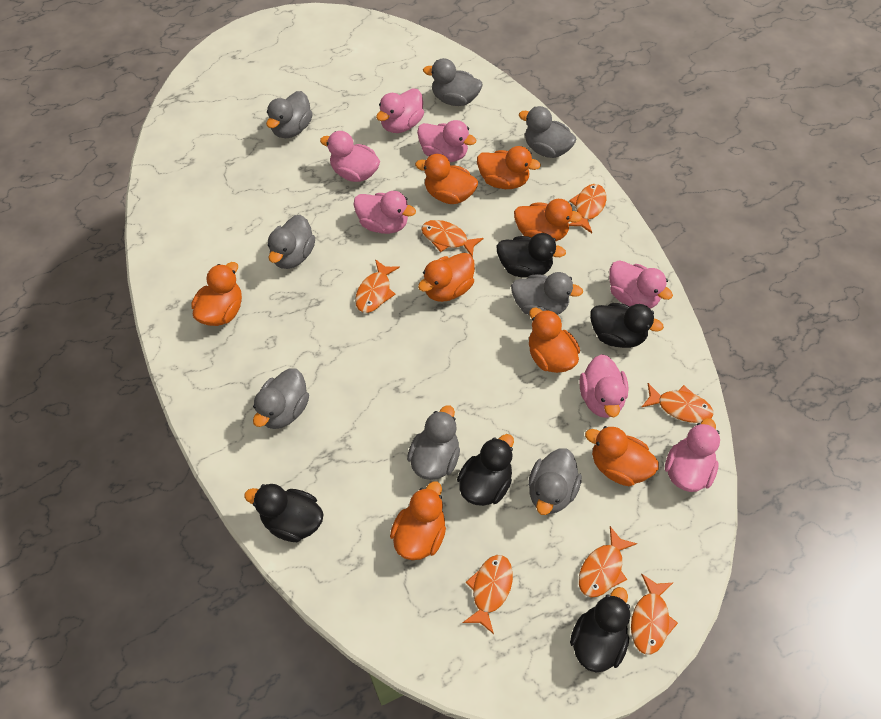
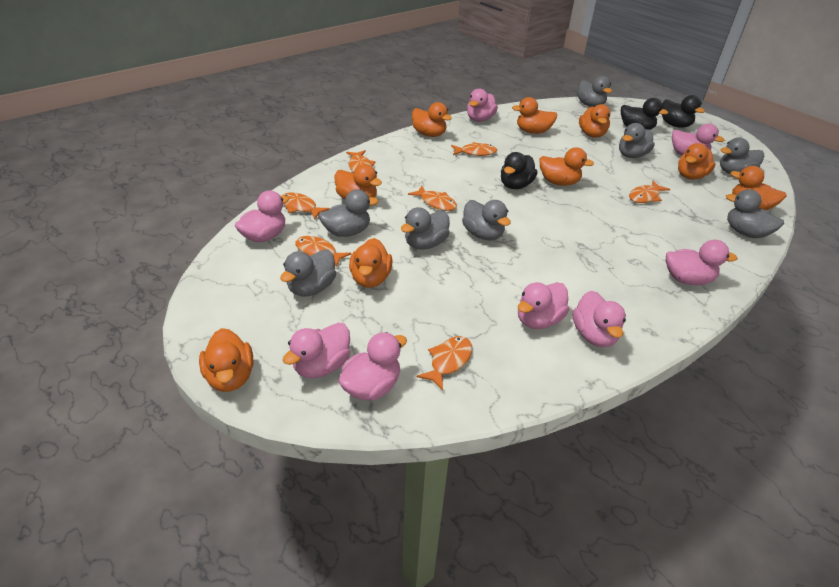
black duck: [244,484,324,542] [457,434,514,506] [497,233,566,277] [570,587,630,673] [590,303,664,348] = 5 -> [501,152,537,189] [621,98,668,130] [662,95,705,128] = 3
orange duck: [191,262,242,326] [390,481,446,560] [415,154,478,204] [418,252,475,302] [477,146,541,189] [514,199,582,241] [529,307,580,373] [585,426,659,486] = 8 -> [199,328,254,392] [335,164,382,199] [349,238,393,288] [412,102,452,137] [512,97,557,134] [539,147,594,186] [579,104,610,138] [678,143,716,180] [730,166,786,210] = 9
pink duck: [320,131,380,182] [354,191,416,234] [376,88,424,133] [417,120,476,162] [580,354,629,418] [609,260,673,309] [665,418,720,492] = 7 -> [235,190,290,242] [283,323,350,378] [339,332,407,400] [467,89,498,122] [518,282,569,329] [573,291,626,347] [666,240,737,285] [672,124,725,156] = 8

